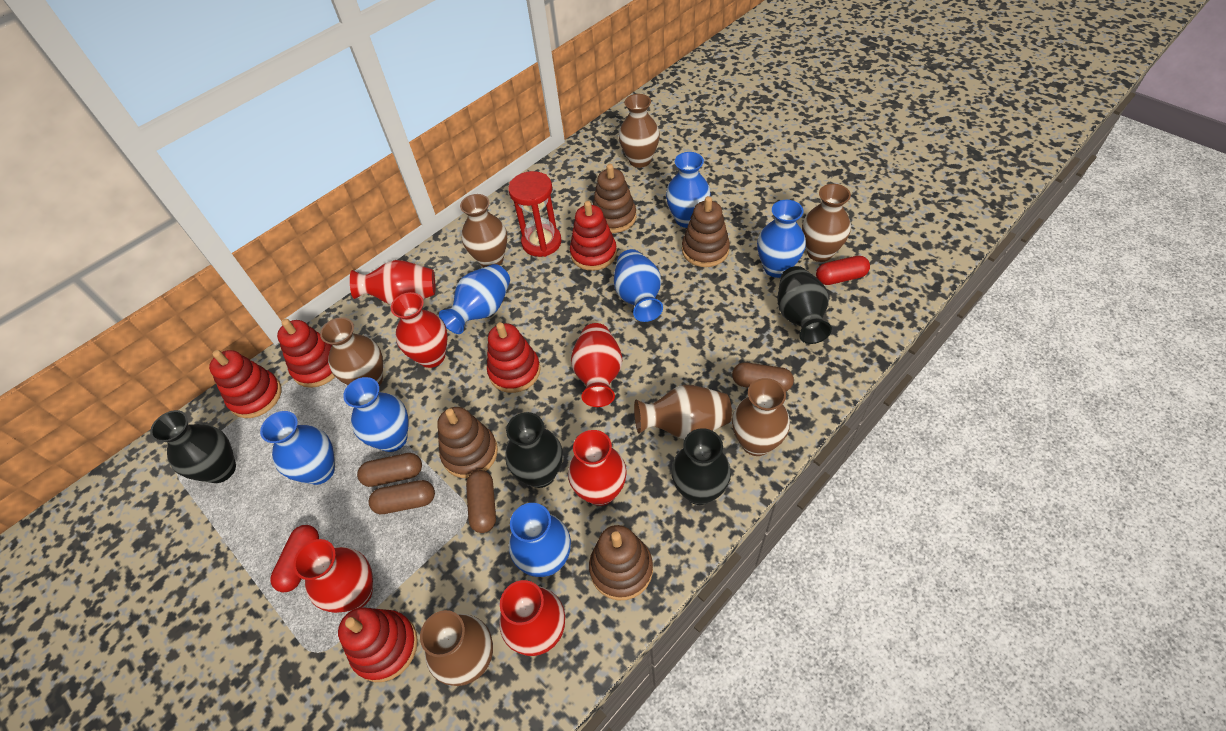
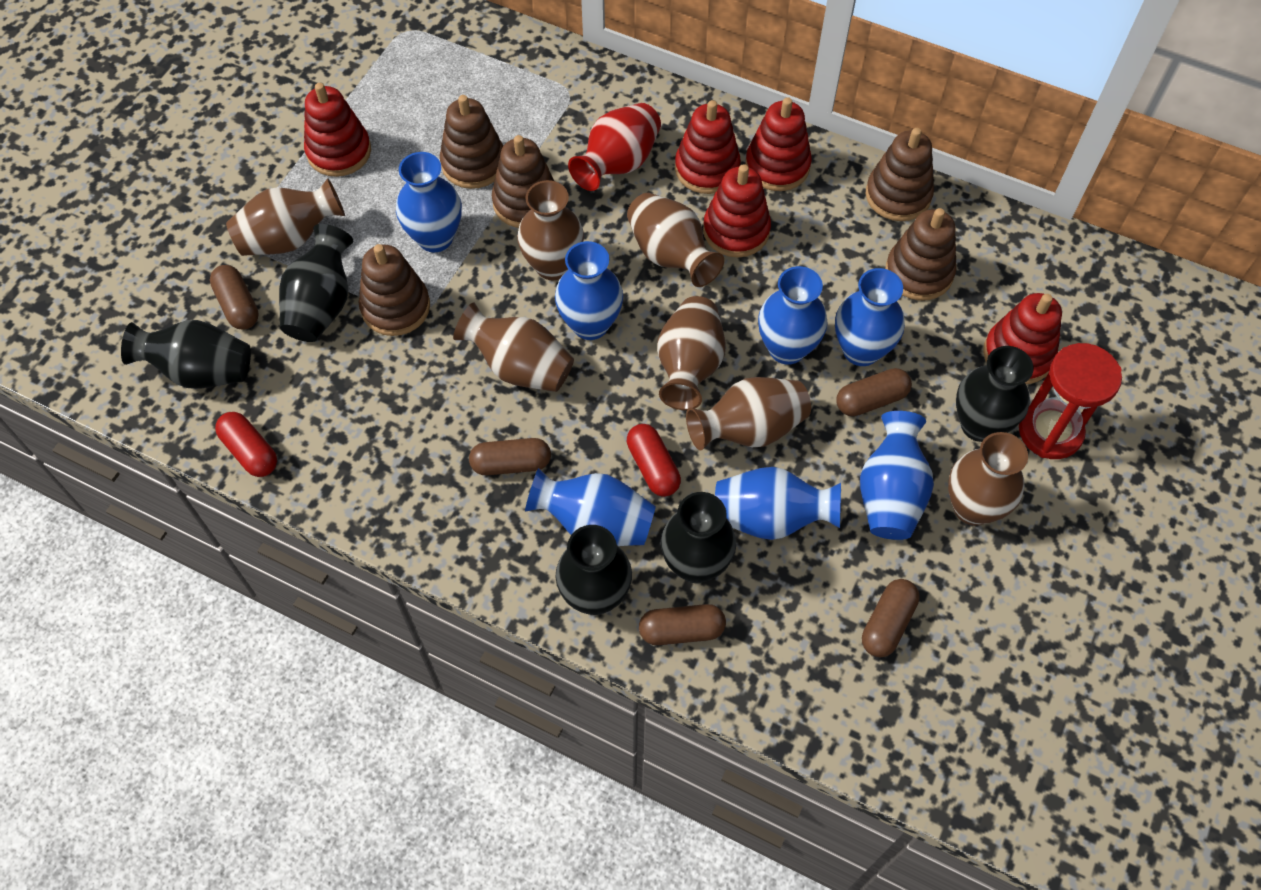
black vase: [150,410,236,483] [505,412,563,488] [671,428,731,505] [777,266,832,344] = 4 -> [121,320,251,389] [279,224,353,342] [556,525,632,615] [661,492,736,583] [956,346,1034,442] = 5
brown capsule: [357,453,422,487] [369,480,435,514] [466,470,496,533] [732,362,794,391] = 4 -> [210,265,259,330] [469,438,551,475] [639,604,726,645] [836,368,912,416] [862,579,920,658] = 5
brown stacking toy: [437,407,498,478] [589,525,653,600] [593,164,637,233] [682,196,730,267] = 4 -> [359,244,430,336] [440,95,503,189] [492,135,554,228] [866,128,934,221] [885,208,957,301] = 5
red vase: [293,539,373,613] [350,260,435,305] [391,292,448,368] [499,580,565,656] [568,430,627,506] [571,323,622,407] = 6 -> [568,103,661,191] = 1

